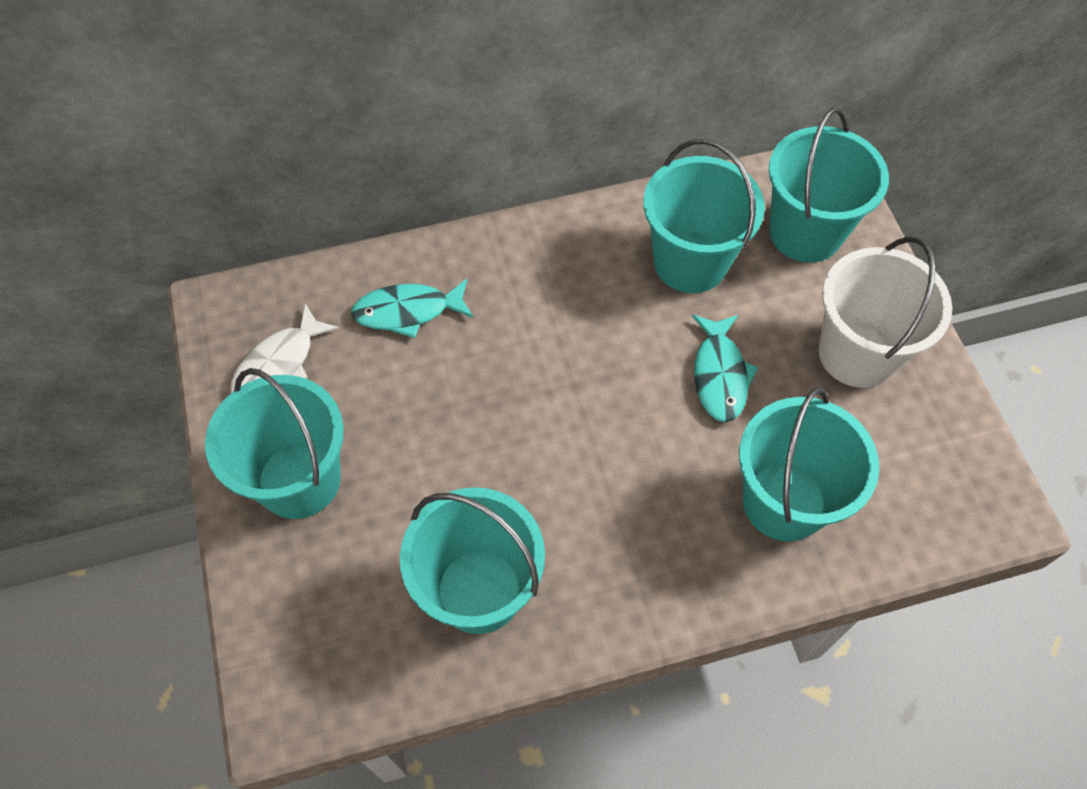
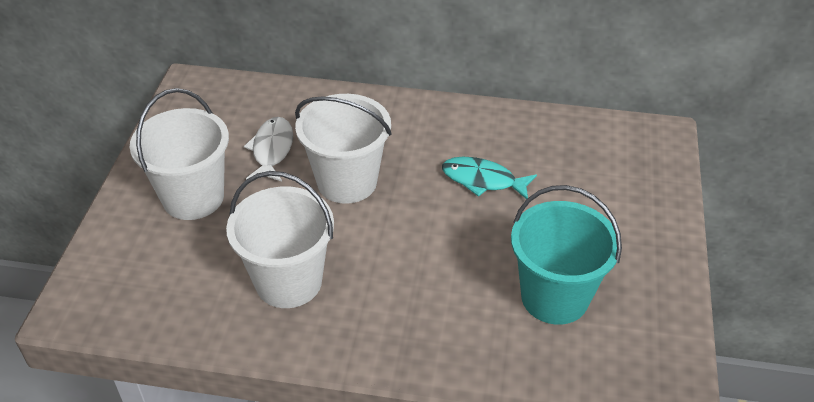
turquoise bucket: [205,368,344,519] [400,487,545,634] [643,139,765,293] [739,388,879,541] [769,108,889,263] = 5 -> [511,185,622,325] = 1
turquoise fish: [351,279,473,338] [692,315,759,422] = 2 -> [442,157,537,199] = 1
white bucket: [819,236,952,388] = 1 -> [129,88,229,220] [226,171,334,308] [295,94,392,204] = 3

